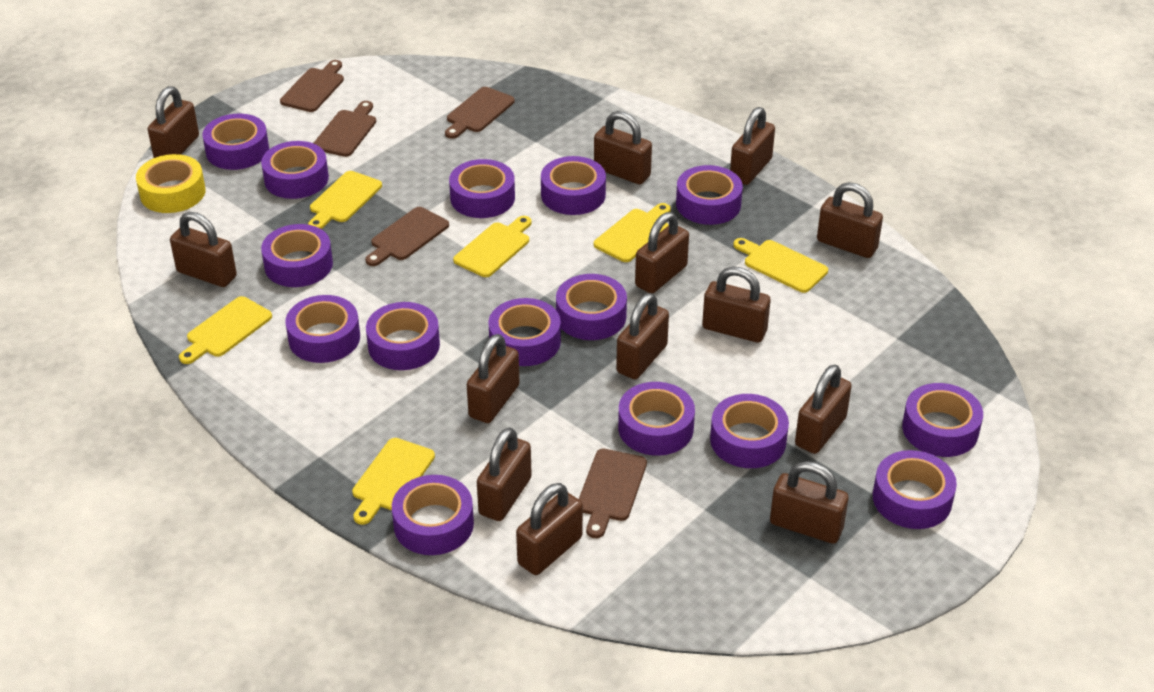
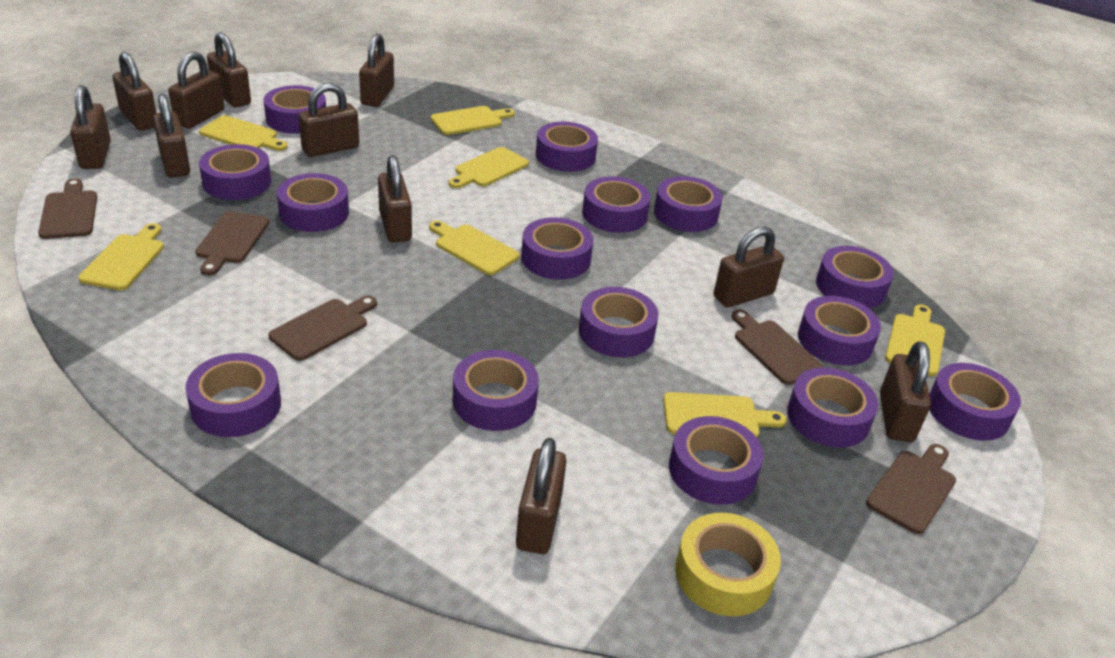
brown padlock: [148,86,199,158] [170,212,237,287] [467,334,520,423] [477,427,532,521] [516,483,583,575] [594,111,652,184] [616,293,669,379] [635,212,689,294] [702,267,771,343] [730,107,775,185] [770,461,849,544] [795,364,852,454] [817,182,883,258] = 13 -> [70,85,111,169] [112,52,156,131] [153,94,190,178] [168,51,224,129] [207,32,251,108] [299,83,359,157] [359,33,394,107] [378,155,412,243] [516,438,567,554] [714,226,784,307] [880,341,931,442] = 11
yellow cutting board: [179,296,272,364] [308,171,382,229] [352,438,435,525] [453,216,531,277] [594,203,671,262] [733,238,828,293] = 6 -> [78,223,164,290] [199,115,287,151] [429,221,520,275] [431,106,515,135] [449,147,529,188] [663,392,786,437] [885,305,945,376] = 7

